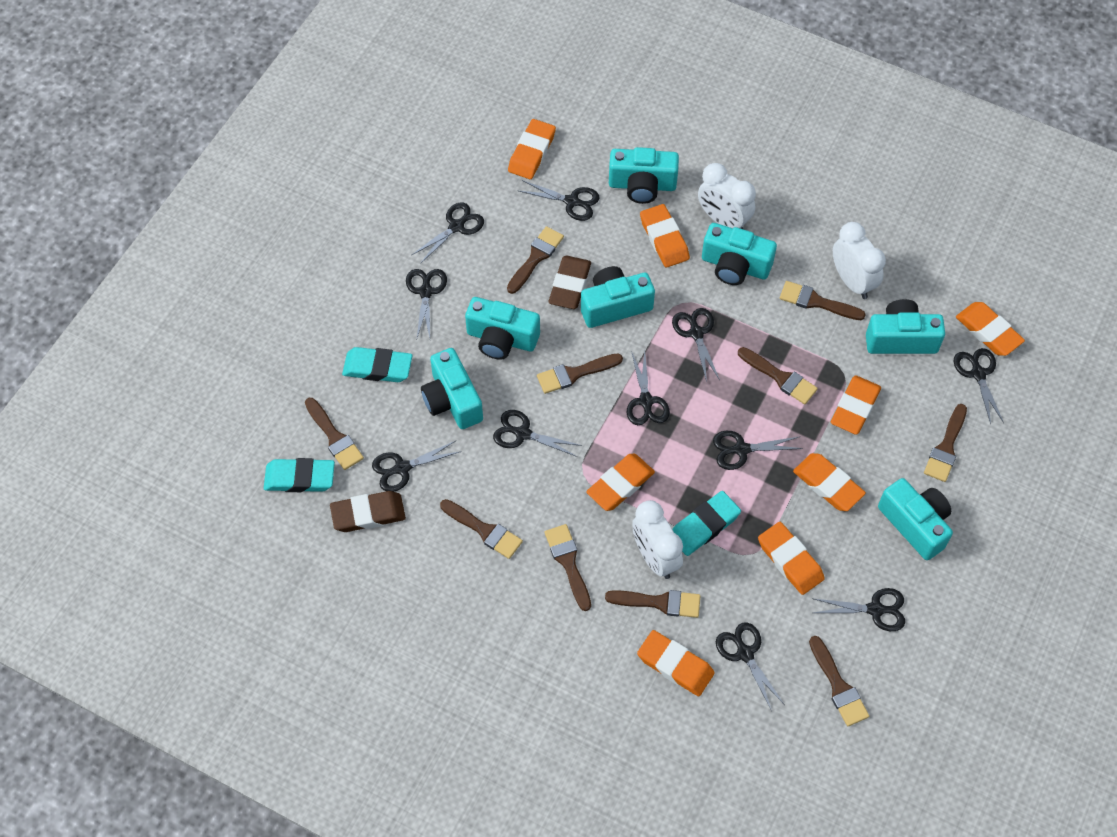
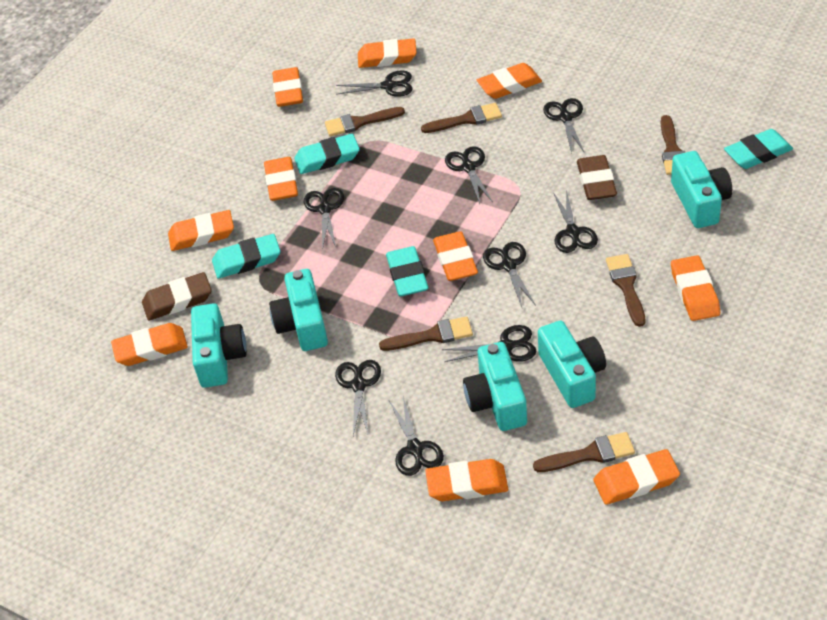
black scissors: [372,441,461,492] [406,269,447,338] [412,202,484,264] [493,410,582,457] [519,180,600,221] [627,351,670,425] [672,308,720,382] [713,431,803,470] [716,622,785,711] [814,588,905,631] [954,348,1004,424] = 11 -> [304,188,344,249] [335,360,381,436] [336,71,413,97] [389,396,444,476] [442,325,536,362] [445,146,493,204] [483,242,536,307] [543,98,584,154] [553,190,598,253] = 9
brown brush: [305,398,364,470] [440,499,523,559] [507,226,564,294] [537,353,623,394] [545,524,591,611] [605,590,700,618] [738,347,818,404] [780,281,866,320] [809,636,869,726] [924,404,967,482] = 10 -> [325,107,405,136] [379,316,473,351] [421,103,502,133] [533,432,635,472] [606,254,645,327] [661,115,685,175] = 6
orange eraser: [508,119,556,179] [586,454,655,511] [637,630,715,696] [640,204,690,267] [758,522,825,595] [793,453,866,511] [831,376,881,435] [956,302,1025,356] = 8 -> [111,323,188,366] [168,210,234,251] [264,157,298,201] [272,67,303,107] [358,38,417,68] [425,459,508,501] [433,231,478,281] [477,63,542,99] [593,449,680,505] [671,255,720,321] = 10
turquoise camera: [421,348,483,429] [465,297,540,360] [581,266,655,328] [609,147,679,204] [702,223,777,285] [866,299,945,354] [878,478,953,560] = 7 -> [191,303,247,388] [269,269,328,351] [463,342,527,431] [538,321,606,408] [671,151,732,228] = 5
turquoise eraser: [264,458,335,492] [342,347,412,382] [672,491,741,556] = 3 -> [212,234,281,279] [294,134,360,174] [386,246,429,296] [724,129,793,169] = 4
white clock: [632,500,683,579] [698,163,756,229] [833,222,886,299] = 3 -> none = 0

